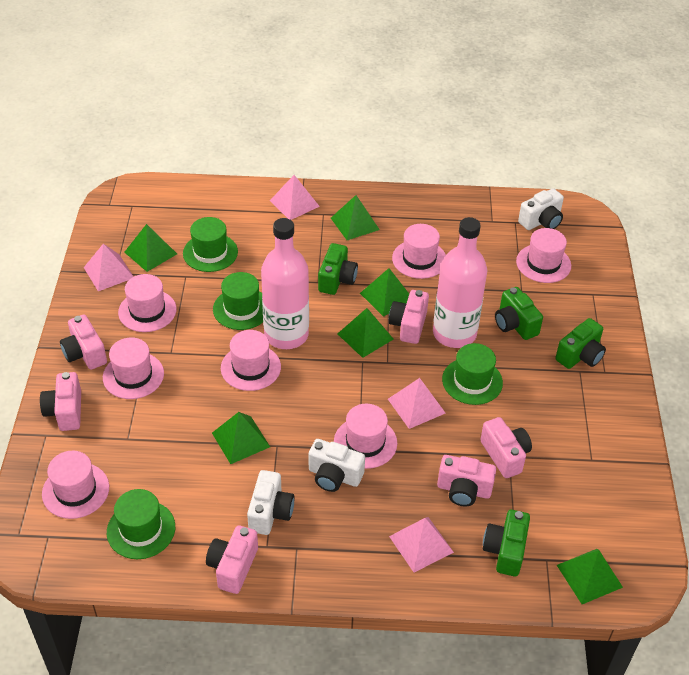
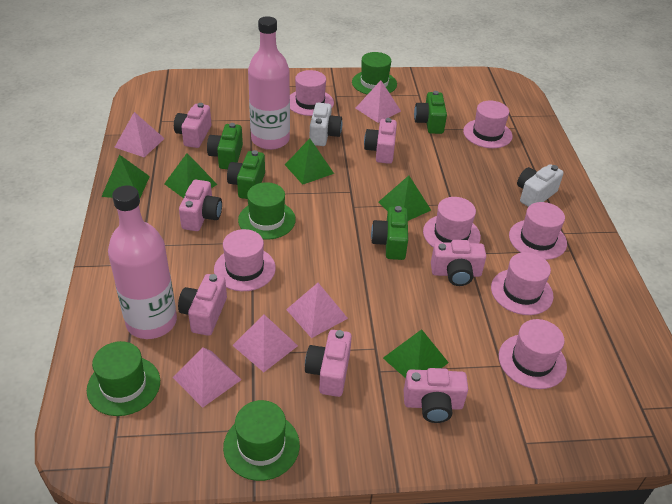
green pyramid: [124,224,177,272] [212,412,270,464] [331,195,380,240] [338,308,393,358] [360,268,409,317] [557,549,623,604] = 6 -> [101,155,150,198] [164,153,218,198] [285,139,334,185] [378,176,431,221] [383,329,449,378] = 5
pink camera: [40,372,81,431] [60,314,107,370] [206,525,258,594] [389,290,429,344] [437,455,496,507] [480,417,532,478] = 6 -> [174,103,212,148] [178,274,227,336] [179,180,222,231] [305,330,352,397] [364,118,397,164] [404,368,468,423] [431,240,486,286] = 7
pink pyramid: [84,244,134,291] [270,175,320,220] [388,378,445,429] [389,517,454,573] = 4 -> [114,112,165,157] [173,347,241,408] [232,314,298,372] [286,283,348,338] [355,80,401,123] = 5
white camera: [247,470,295,535] [309,439,365,492] [518,188,564,230] = 3 -> [310,103,342,146] [517,164,564,207] = 2

